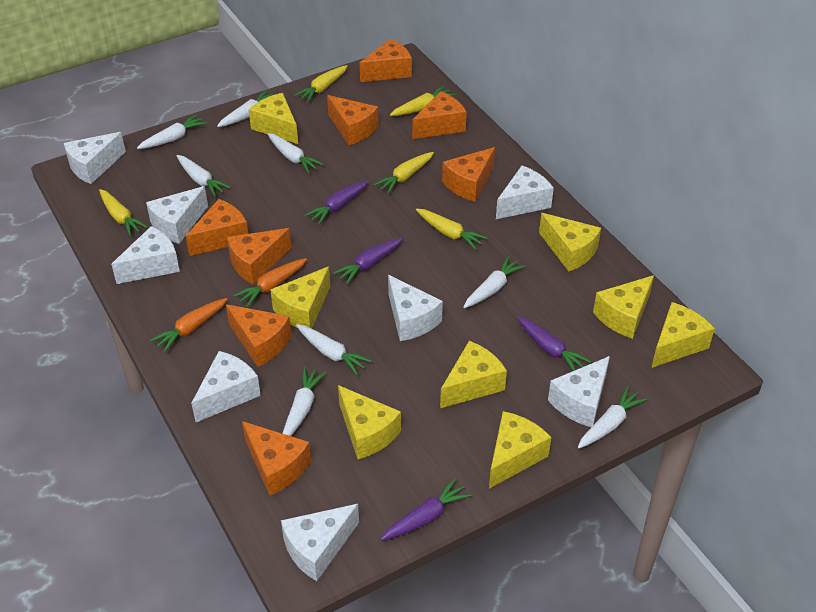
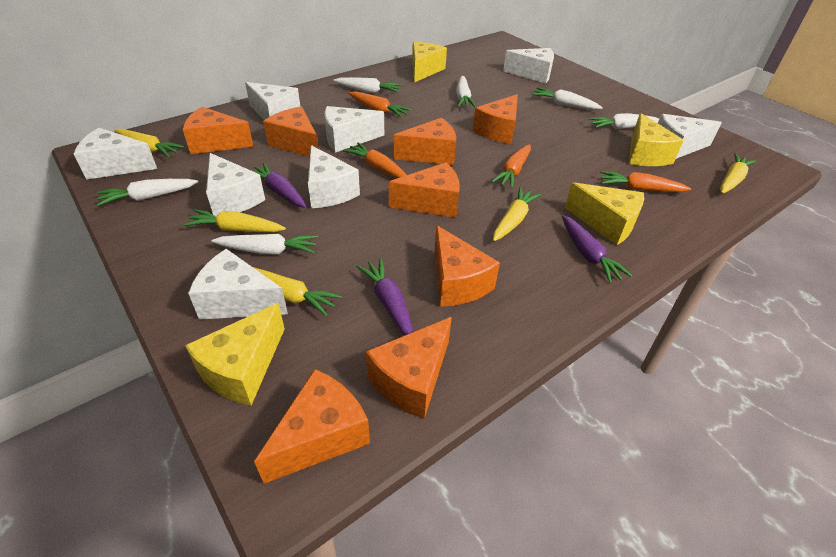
orange carrot: [150,298,228,352] [233,258,307,307] = 2 -> [343,142,407,178] [348,91,412,117] [491,144,531,189] [600,171,691,192] = 4
purple carrot: [305,180,369,225] [333,238,403,285] [380,478,472,541] [517,317,592,371] = 4 -> [253,163,306,208] [356,258,413,336] [562,215,633,283] = 3
white carrot: [137,114,207,149] [177,155,231,197] [217,90,273,127] [268,133,324,173] [282,367,326,436] [296,324,372,375] [463,256,526,308] [578,386,647,449] = 8 -> [96,179,198,206] [211,233,318,254] [333,77,402,93] [456,76,476,108] [532,87,603,110] [589,113,659,129] = 6
yellow cheese: [249,93,298,144] [270,267,330,328] [338,385,401,459] [440,341,507,408] [489,411,551,489] [539,213,601,271] [593,275,654,339] [651,302,715,368] = 8 -> [185,303,285,406] [412,42,447,83] [565,183,644,245] [629,113,684,166] = 4

